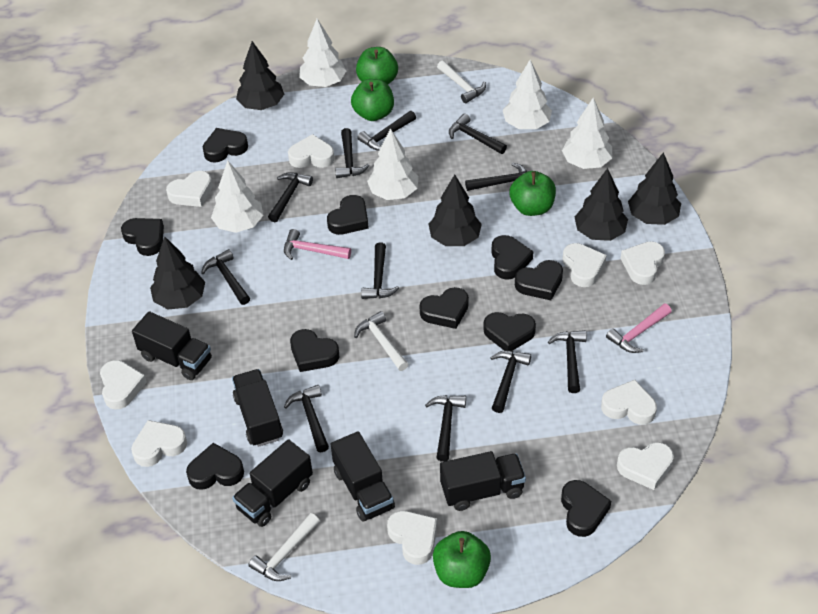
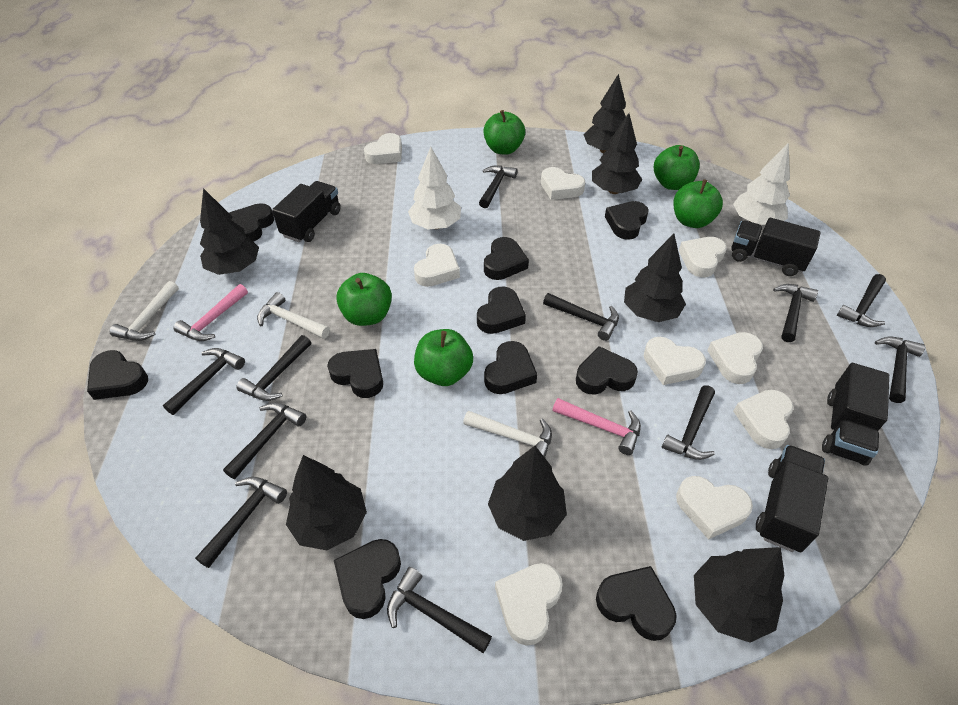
black tree: [150,237,205,309] [236,41,284,110] [428,175,482,246] [575,168,628,241] [628,152,681,225] = 5 -> [200,188,259,275] [286,455,367,550] [488,446,567,541] [584,74,626,153] [592,113,642,194] [624,234,686,322] [694,547,784,643] = 7
black truck: [132,311,212,380] [232,369,283,447] [232,439,313,527] [331,431,395,522] [440,451,526,511] = 5 -> [272,181,341,242] [732,218,821,276] [756,445,828,552] [822,363,889,466] = 4
green apple: [351,79,394,121] [356,47,398,84] [433,531,491,588] [509,171,556,216] = 4 -> [336,273,392,326] [414,329,473,386] [483,110,525,155] [654,145,700,190] [673,179,723,228] = 5
white tree: [211,160,264,233] [299,19,346,87] [367,128,418,200] [503,60,552,129] [562,98,612,169] = 5 -> [408,147,461,229] [733,143,790,225] = 2

